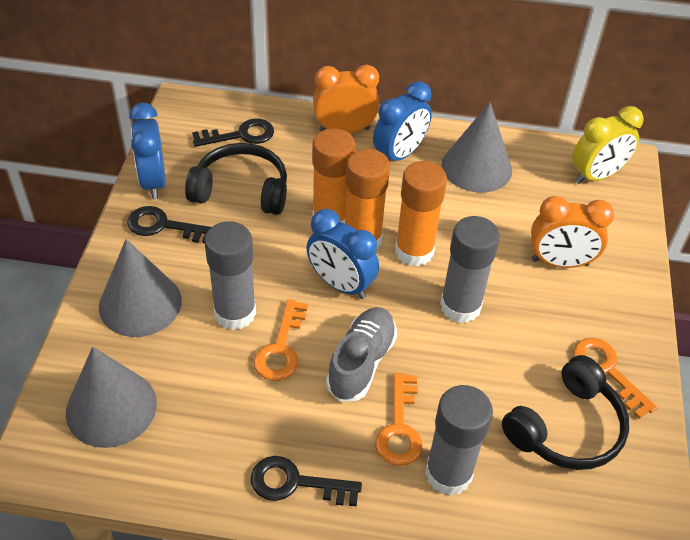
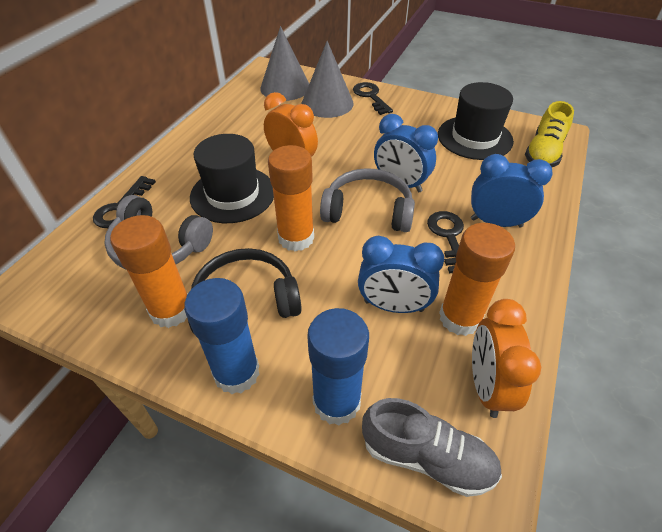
black hat: none = 0 -> [190,134,274,223] [438,82,514,160] = 2
black headphones: [185,143,287,215] [502,355,629,470] = 2 -> [188,248,302,334] = 1
blue glue stick: none = 0 -> [184,278,260,394] [307,308,369,426] = 2
grey cone: [66,347,157,448] [99,239,182,337] [442,102,512,193] = 3 -> [260,26,309,101] [302,41,354,118] = 2
grey glue stick: [204,221,256,330] [425,385,493,496] [440,216,500,323] = 3 -> none = 0
grey headphones: none = 0 -> [104,195,213,269] [320,168,415,232] = 2
orange key: [253,299,308,381] [375,373,422,466] [573,338,657,419] = 3 -> none = 0
yellow clock: [572,106,644,184] = 1 -> none = 0
yellow shoe: none = 0 -> [525,101,574,167] = 1

